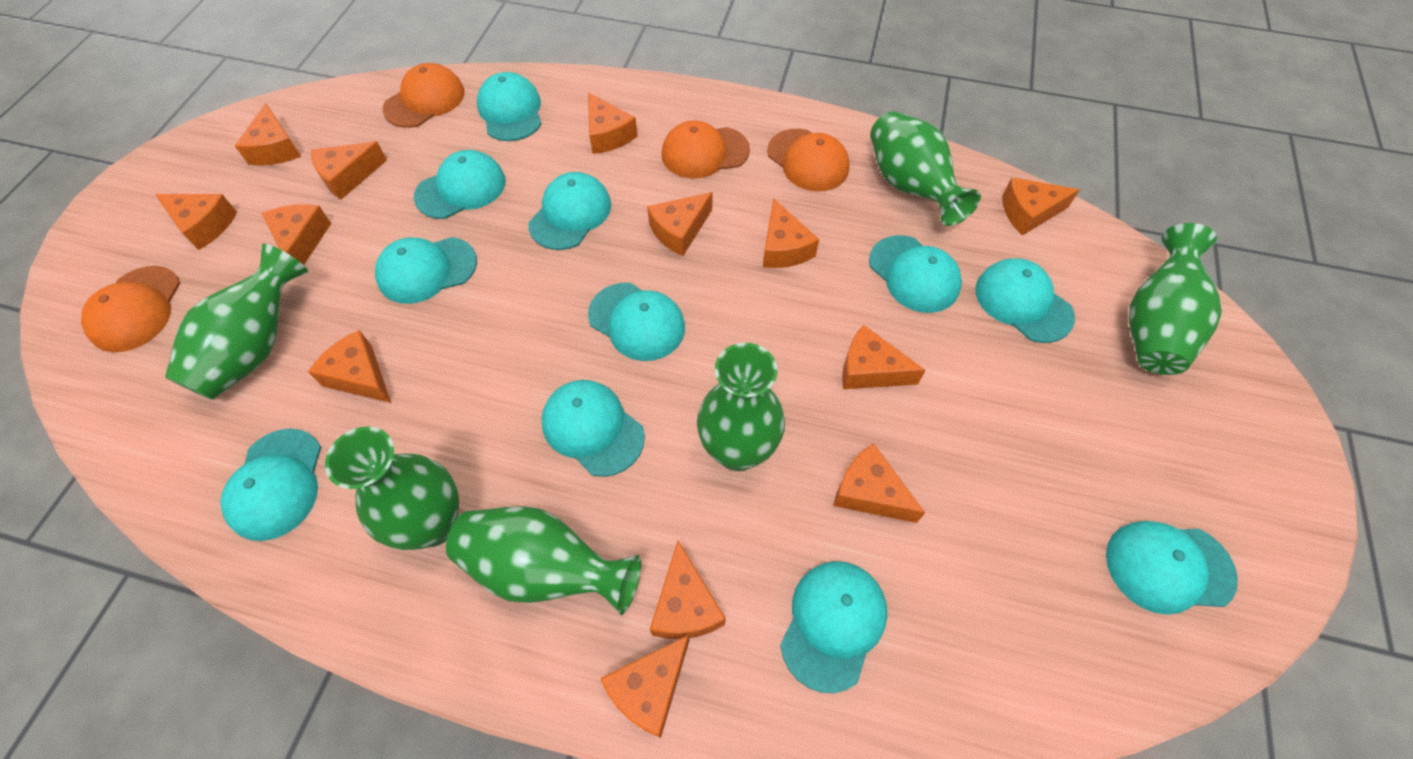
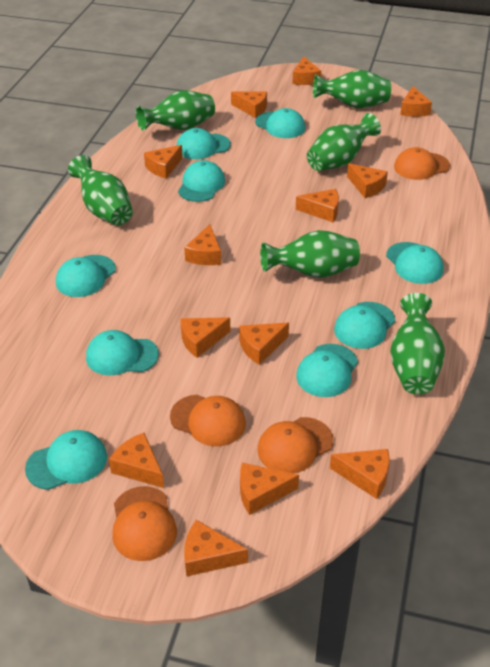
turquoise cap: [220,428,321,541] [375,237,477,304] [414,150,506,219] [477,72,541,141] [528,172,611,250] [541,380,645,477] [588,283,685,361] [780,561,887,693] [869,235,962,313] [975,258,1075,343] [1106,521,1238,615] = 11 -> [25,430,107,490] [56,255,116,297] [86,330,159,376] [176,128,231,159] [178,160,225,202] [255,108,305,138] [296,344,358,397] [334,302,395,349] [386,242,444,284] = 9

